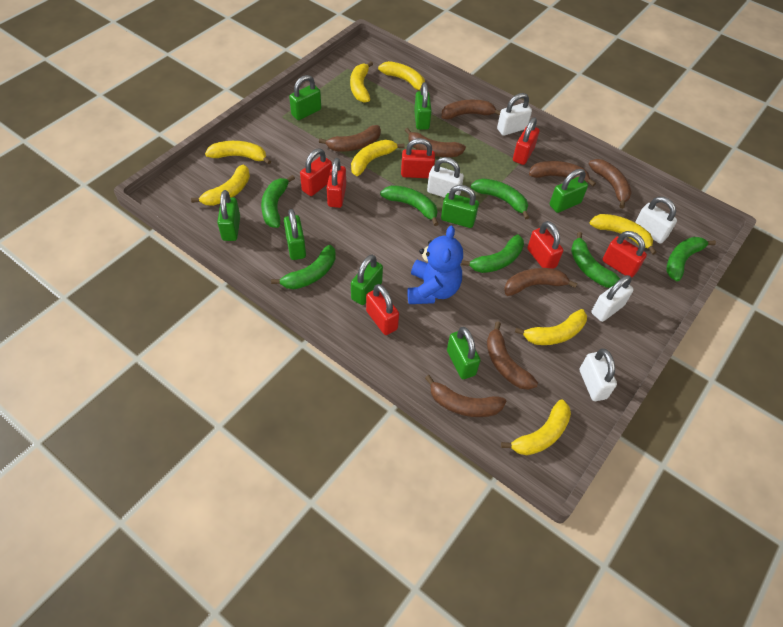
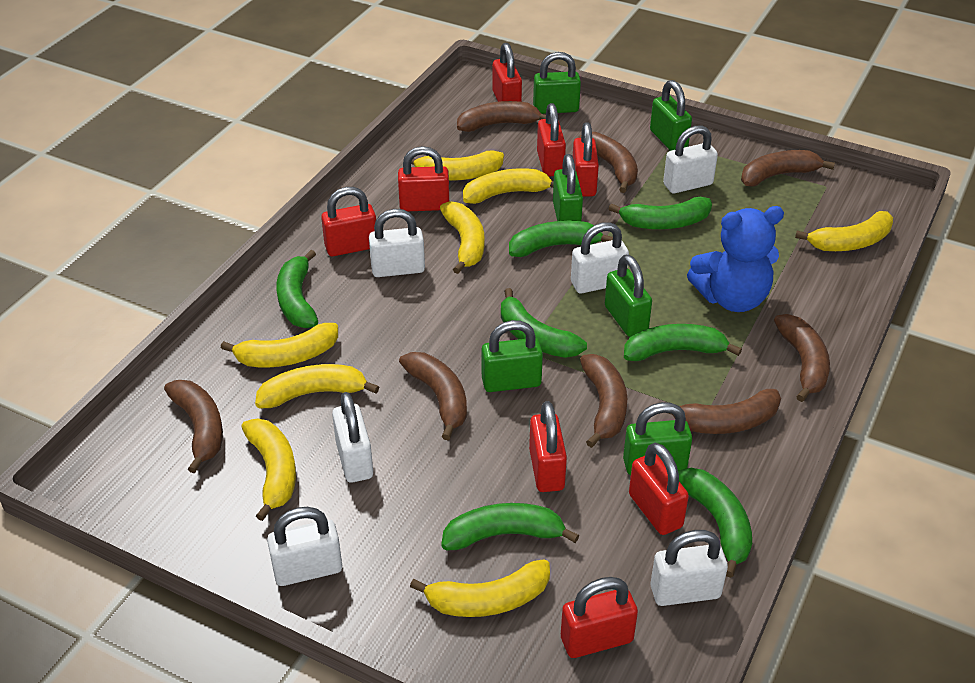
green padlock: [217,190,240,241] [284,209,306,260] [289,75,321,120] [351,255,383,305] [414,82,432,130] [441,185,479,228] [447,327,481,379] [550,169,588,213] = 8 -> [482,320,543,392] [533,52,581,114] [553,154,583,221] [605,255,652,337] [623,402,692,475] [650,80,692,151] = 6
red padlock: [300,149,332,196] [327,158,346,208] [366,284,399,335] [401,138,435,178] [513,117,540,165] [527,221,563,269] [603,231,647,278] = 7 -> [321,187,376,256] [398,146,449,211] [493,43,522,102] [529,401,567,492] [537,103,566,177] [561,577,638,658] [573,122,599,197] [629,443,689,535] = 8
white padlock: [427,157,464,198] [497,93,532,136] [580,349,617,401] [592,275,634,322] [635,197,677,244] = 5 -> [267,507,342,586] [332,392,373,483] [369,209,425,277] [571,222,629,293] [651,530,728,606] [663,125,718,193] = 6

